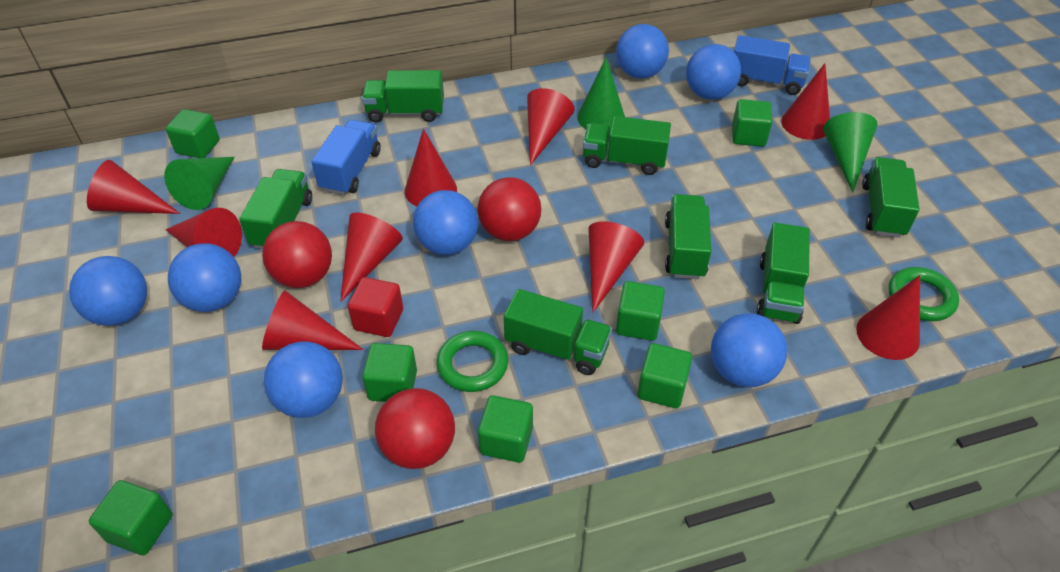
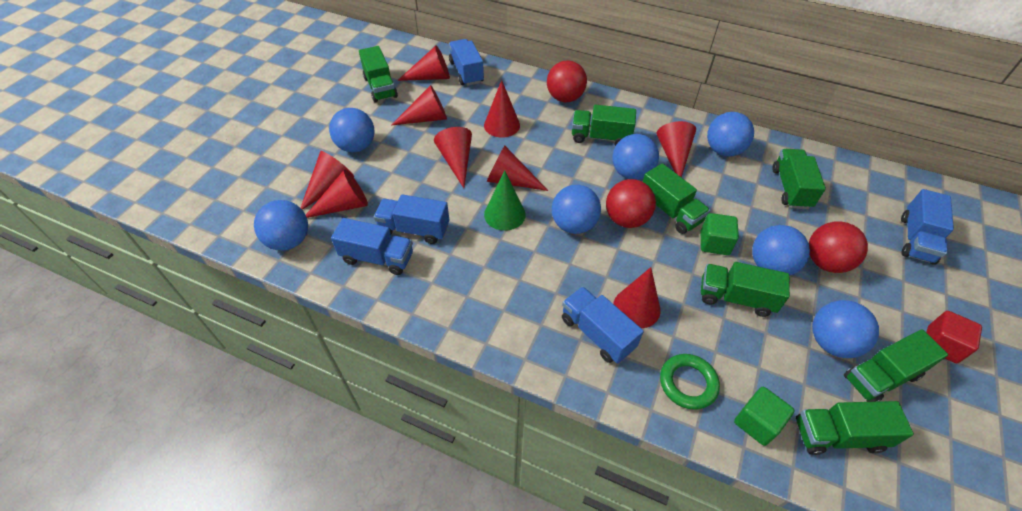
blue truck: [312,120,381,195] [734,35,811,95] = 2 -> [331,218,413,275] [374,194,449,244] [449,39,484,86] [562,286,644,364] [901,189,954,265] = 5
green cone: [164,157,234,210] [577,57,625,131] [823,112,878,193] = 3 -> [484,170,526,231] = 1
green cube: [89,480,172,556] [166,109,220,158] [362,343,417,402] [478,395,533,463] [616,281,665,341] [637,343,692,408] [732,99,772,147] = 7 -> [701,213,739,255] [734,387,795,446] = 2
green ring: [437,331,508,392] [888,267,959,321] = 2 -> [660,354,720,410] = 1

